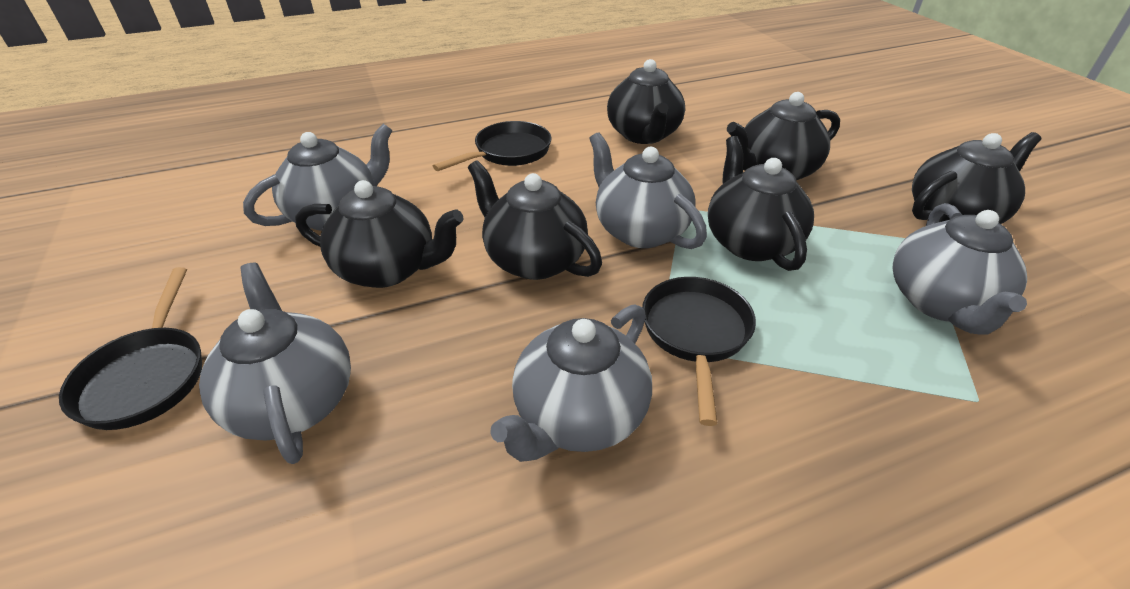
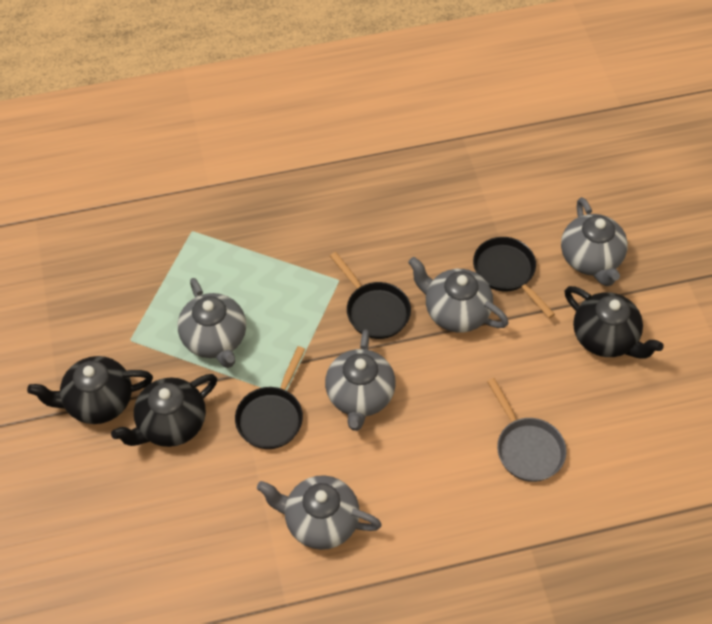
black teapot: [295,180,464,288] [468,161,602,280] [607,59,685,144] [708,136,814,271] [727,92,840,180] [912,132,1042,224] = 6 -> [27,356,153,424] [111,374,217,447] [565,286,664,359] = 3
grey pan: none = 0 -> [487,378,567,482] = 1

